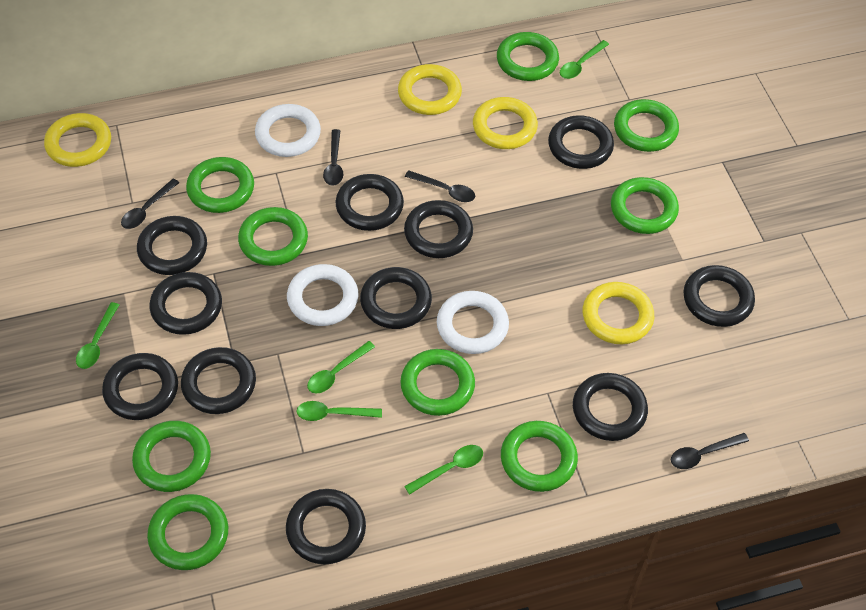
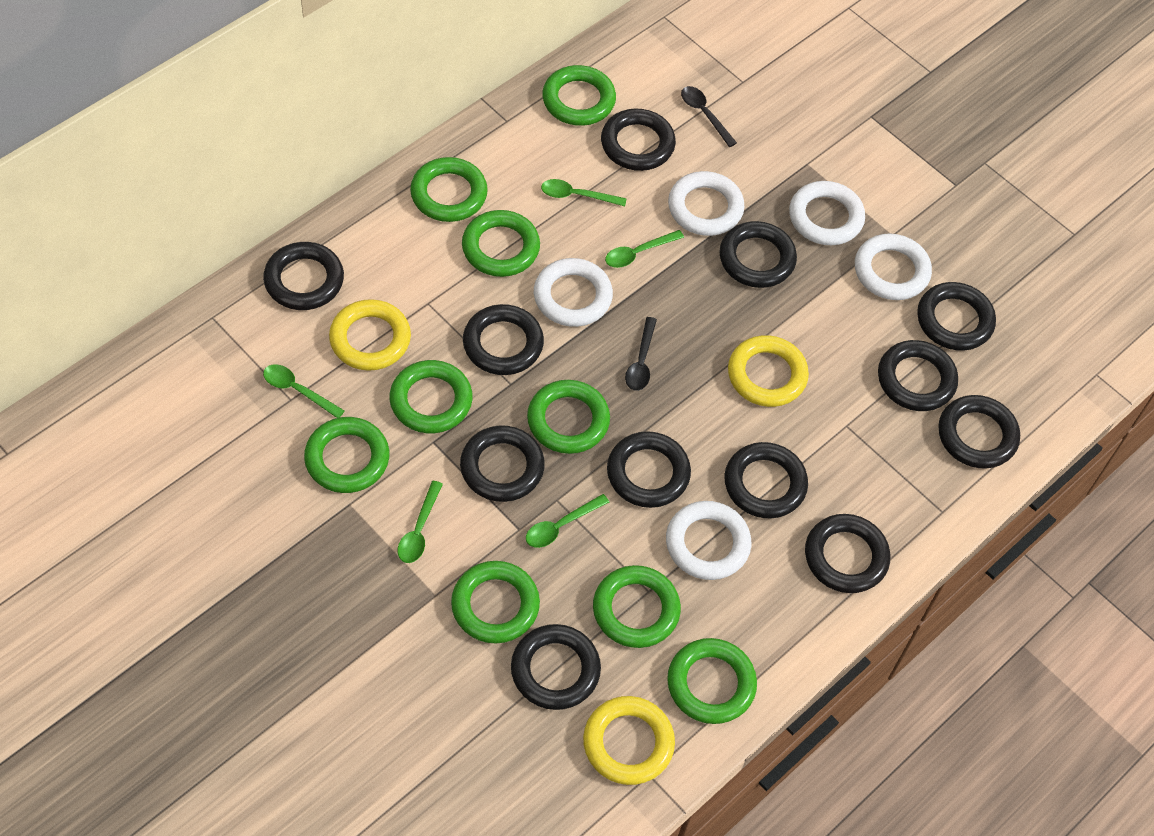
black ring: [102,353,178,420] [137,216,207,275] [150,272,222,335] [181,347,256,414] [286,489,366,564] [336,174,404,231] [360,267,432,329] [404,200,473,258] [548,115,614,169] [573,373,648,441] [684,265,755,327] = 11 -> [263,242,344,310] [460,425,545,502] [463,304,544,375] [511,624,601,710] [601,109,676,171] [607,431,691,508] [719,221,797,288] [724,442,808,518] [805,514,890,593] [878,340,958,411] [917,282,996,351] [939,395,1020,469] = 12
black spoon: [121,179,179,229] [323,129,343,186] [405,170,475,202] [671,433,749,469] = 4 -> [625,317,657,391] [681,86,737,147] = 2
white ring: [255,104,321,157] [287,264,358,326] [437,291,509,354] = 3 -> [534,258,613,327] [666,501,751,580] [668,171,744,236] [789,181,865,245] [855,234,932,300] = 5
yellow ring: [44,113,111,167] [398,64,462,115] [473,97,538,149] [583,282,654,344] = 4 -> [329,299,411,371] [583,696,675,785] [728,335,809,407] = 3

